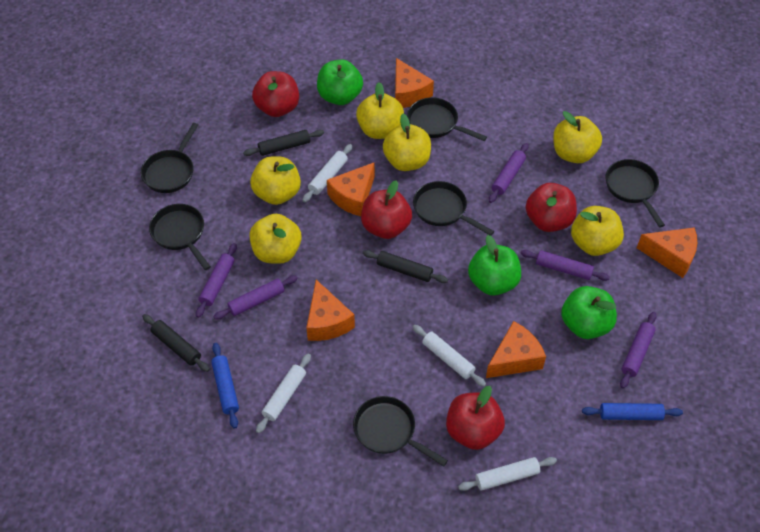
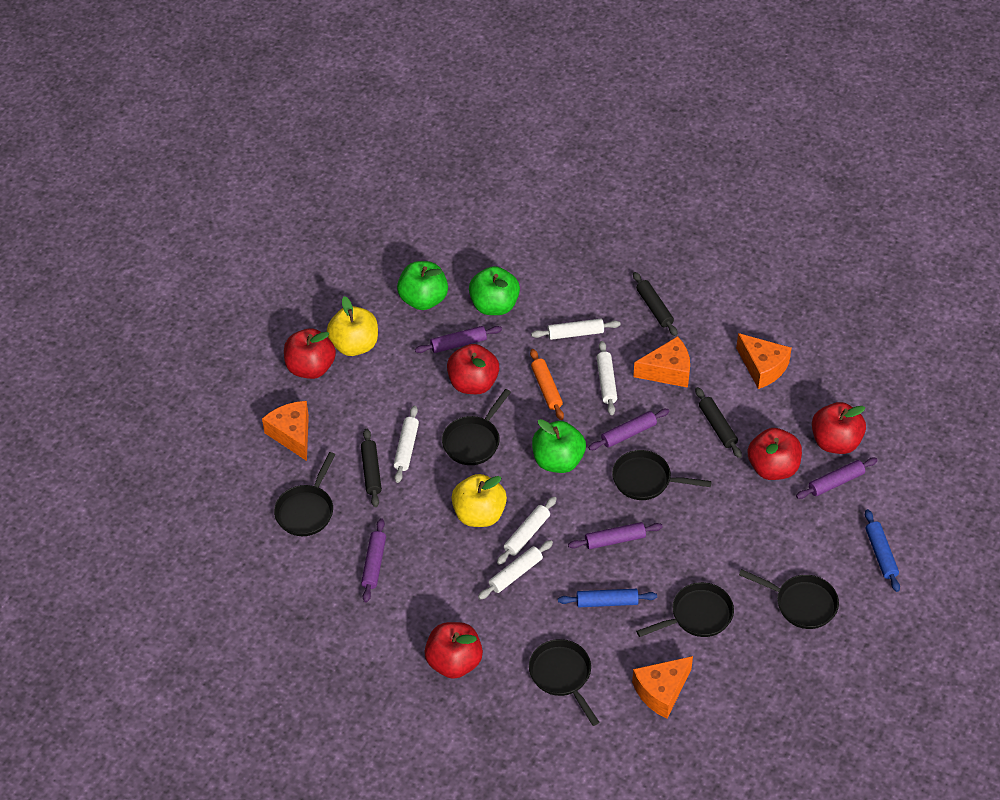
orange cheese: [306,280,355,341] [327,162,375,216] [395,58,434,108] [486,321,546,378] [637,227,697,278] = 5 -> [262,401,309,461] [632,656,693,719] [633,336,690,388] [736,333,792,389] = 4
orange rolling pin: none = 0 -> [530,349,564,420] = 1
red apple: [252,71,299,117] [361,180,412,239] [446,386,505,450] [526,183,577,232] = 4 -> [284,328,336,379] [424,622,483,679] [447,344,499,394] [748,428,802,480] [812,402,866,454] = 5
white rolling pin: [256,354,311,433] [302,144,353,202] [413,325,486,387] [458,457,557,491] = 4 -> [394,406,419,483] [478,540,553,600] [497,496,557,565] [531,319,621,340] [597,341,617,415] = 5
yellow apple: [250,156,301,205] [250,214,302,264] [356,82,404,139] [383,114,431,171] [553,111,602,163] [571,206,624,256] = 6 -> [327,296,378,356] [451,474,507,527] = 2

